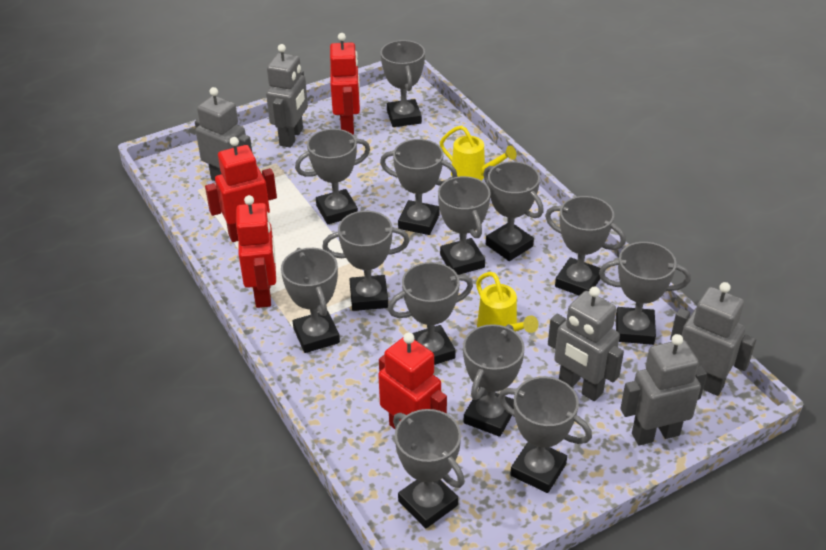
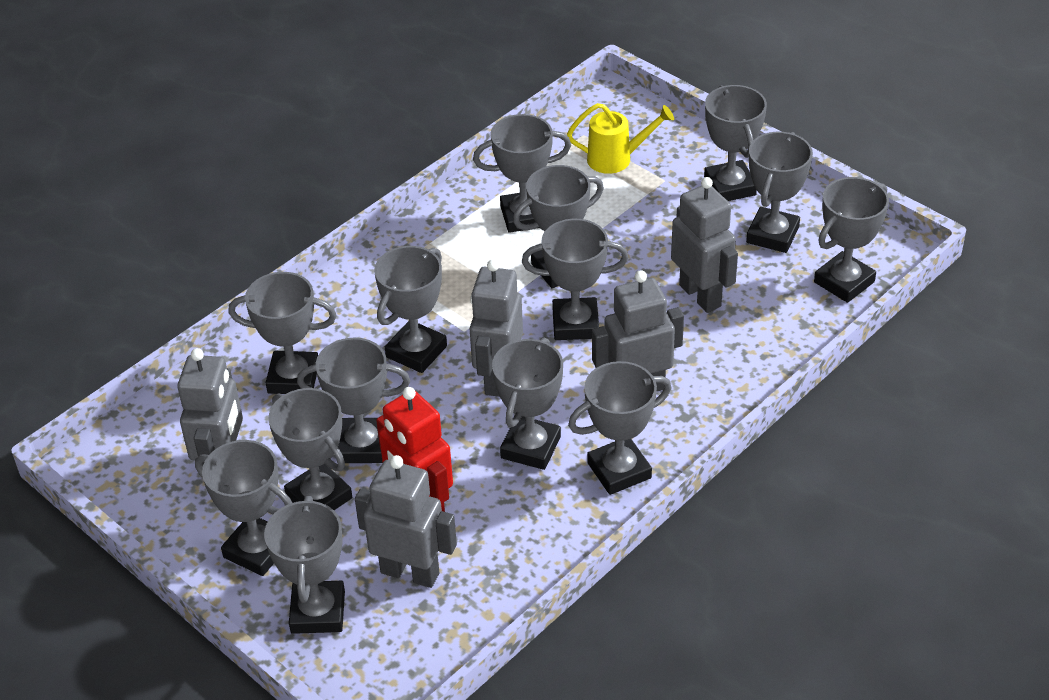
grey trophy: [281,248,340,353] [295,129,370,224] [322,211,409,311] [380,139,457,235] [381,40,425,127] [387,262,473,365] [393,409,465,529] [438,176,491,275] [463,324,525,437] [483,161,544,261] [498,376,592,493] [545,196,626,296] [599,242,691,345] = 13 -> [195,440,292,576] [228,272,337,394] [264,496,345,634] [268,388,352,510] [297,338,410,463] [374,246,447,373] [473,114,571,233] [492,338,563,470] [513,165,604,288] [522,219,628,340] [568,361,671,495] [704,85,767,201] [746,132,813,253] [814,177,889,303] = 14
red robot: [205,137,277,242] [236,195,276,308] [330,33,360,135] [378,333,447,429] = 4 -> [376,387,453,512] = 1
yellow watering can: [440,125,517,180] [476,272,539,333] = 2 -> [567,103,674,174] = 1

